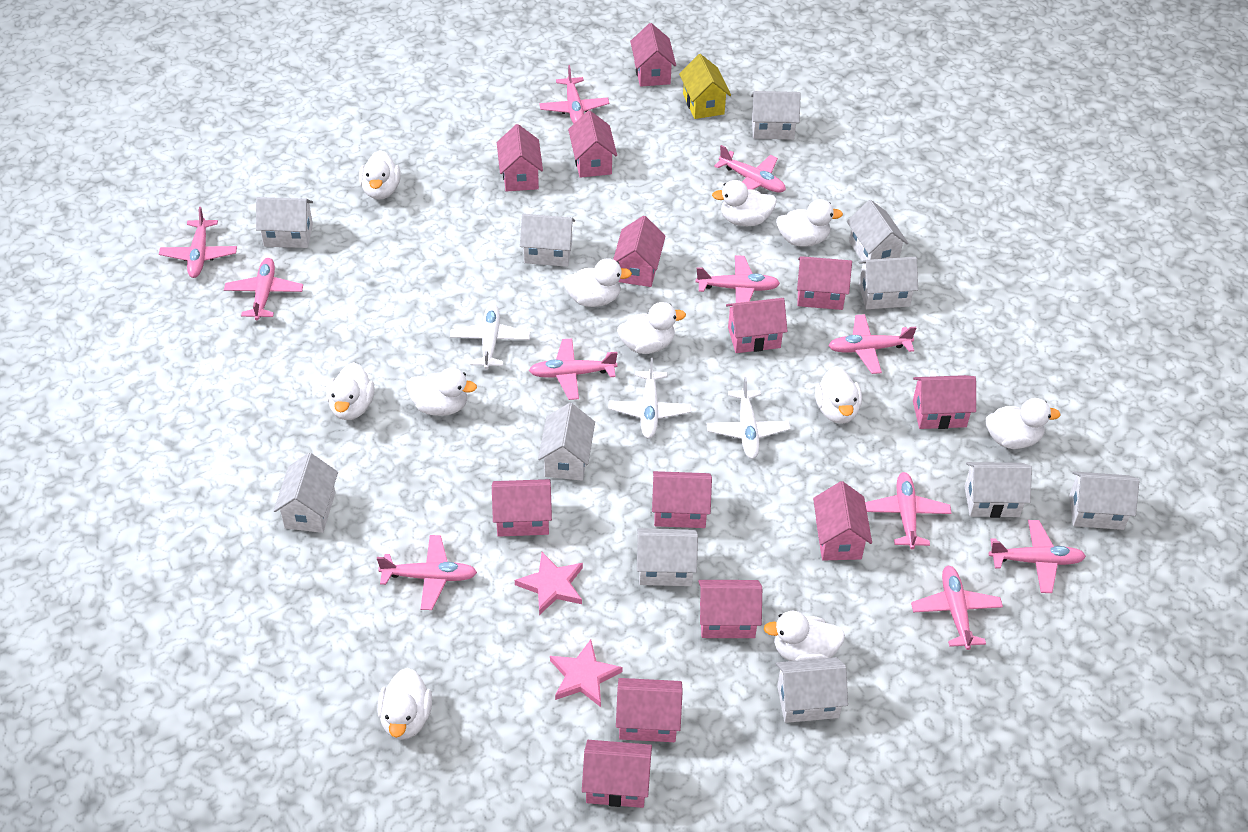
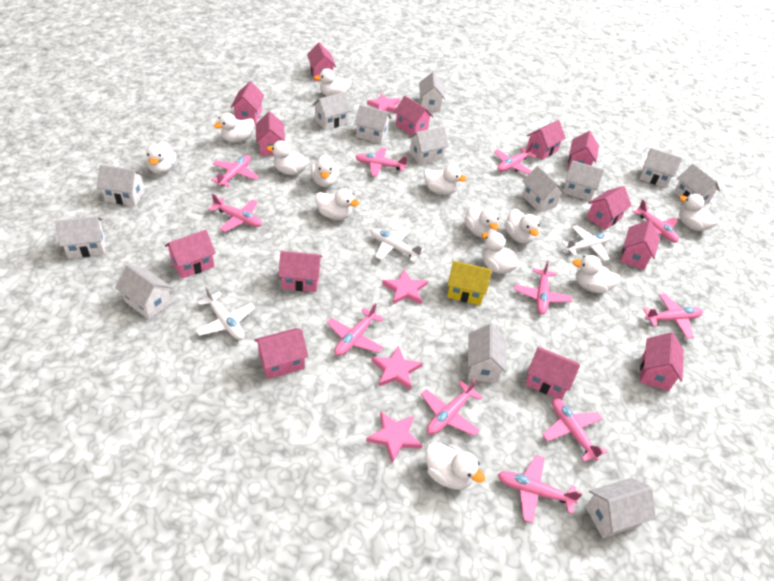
pink star: [515,552,583,615] [550,640,623,707] = 2 -> [366,411,423,463] [367,93,400,113] [371,346,422,390] [382,269,428,304] = 4
white duck: [327,362,374,420] [359,150,400,200] [377,668,432,740] [406,368,477,416] [563,258,632,307] [617,302,686,354] [712,180,777,226] [764,611,845,661] [776,199,843,247] [815,366,862,424] [986,398,1061,449] = 11 -> [146,141,176,174] [214,113,255,143] [267,140,309,175] [311,154,339,187] [314,68,352,96] [315,188,359,220] [424,165,467,195] [426,442,485,490] [464,203,499,238] [482,232,518,274] [505,209,539,244] [573,255,621,293] [679,194,719,231] = 13
white house: [256,197,313,248] [273,453,338,533] [520,214,575,267] [538,403,595,481] [637,528,698,586] [751,91,801,140] [776,657,848,723] [847,200,909,264] [858,257,918,309] [965,462,1032,518] [1069,471,1139,530] = 11 -> [55,216,105,259] [97,165,145,206] [115,264,173,320] [312,92,351,130] [354,105,392,144] [409,127,449,165] [419,72,445,112] [468,324,506,383] [522,166,565,212] [563,160,604,201] [585,478,656,538] [639,148,682,188] [674,164,720,205] = 13

